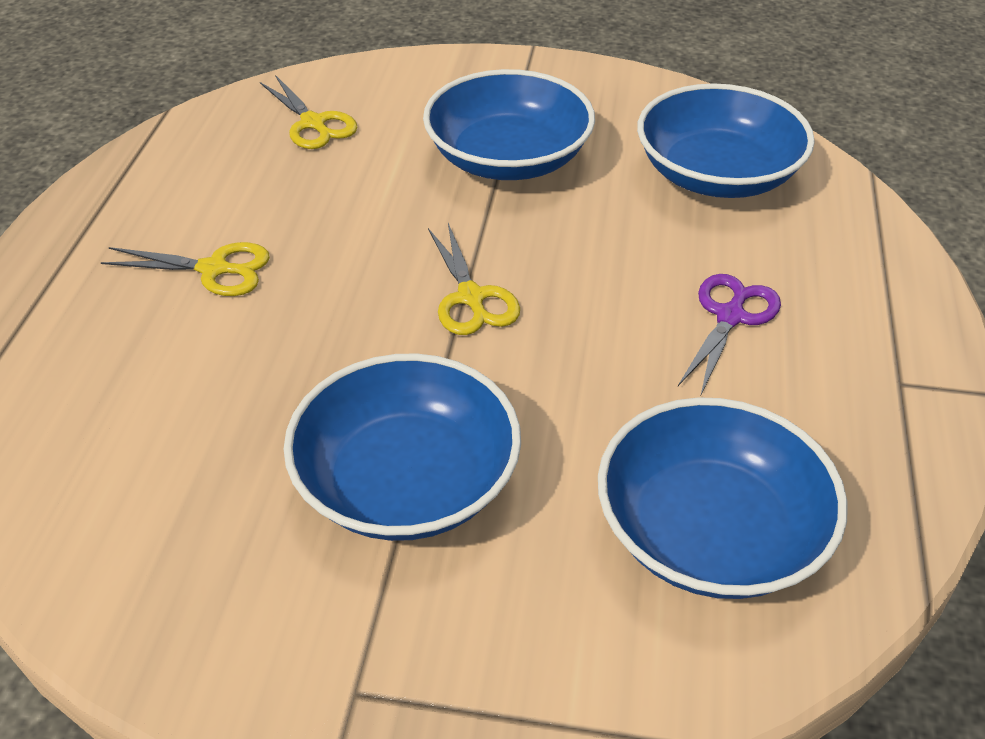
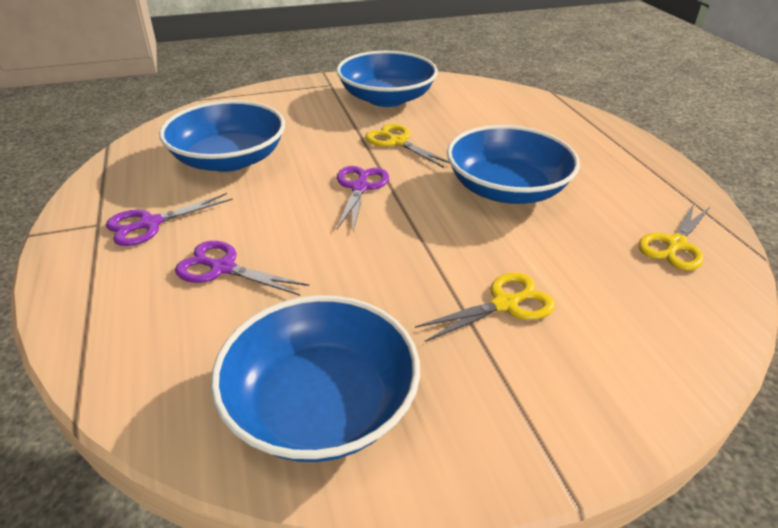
purple scissors: [678,274,781,394] = 1 -> [106,193,233,246] [175,241,309,296] [337,166,389,231] = 3

